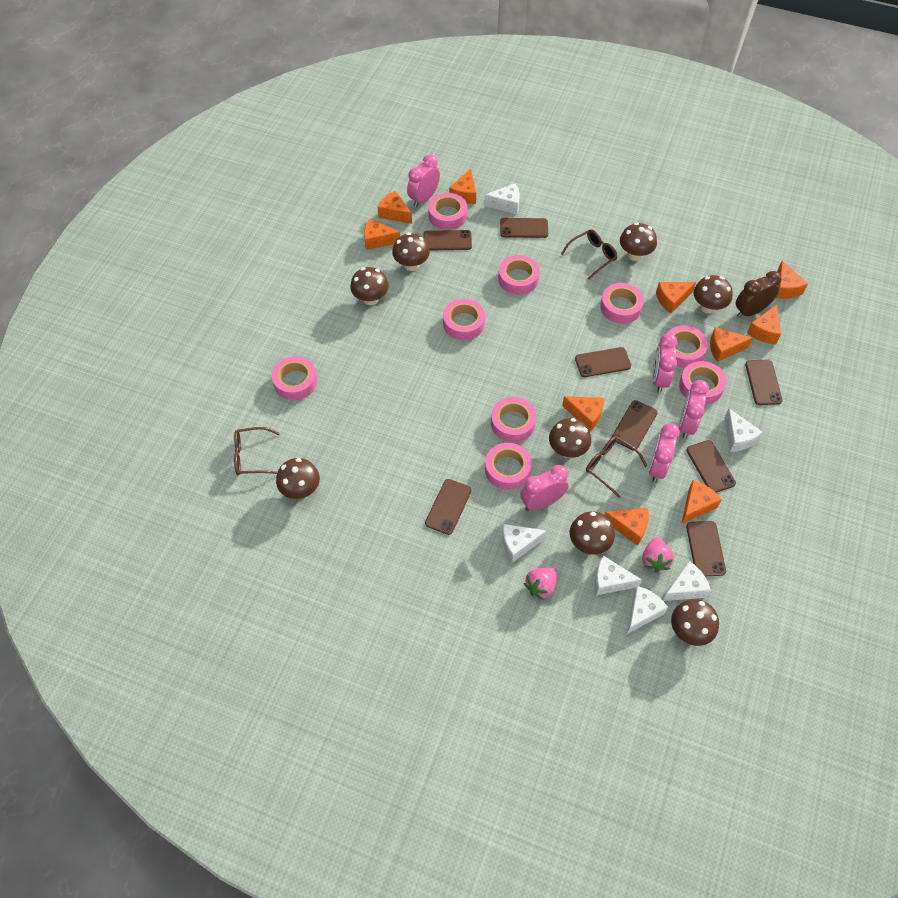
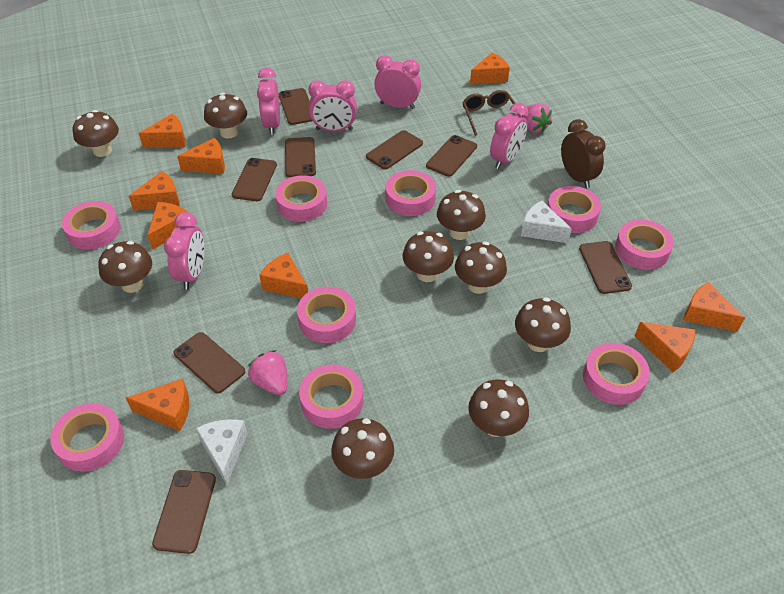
brown glasses: [234,427,280,475] [561,230,617,280] [586,436,647,498] = 3 -> [462,90,520,136] = 1
brown mushroom: [276,458,320,499] [350,267,389,305] [392,232,430,271] [549,418,591,458] [570,511,615,555] [620,223,657,261] [671,599,719,646] [693,275,733,314] = 8 -> [73,110,119,157] [98,241,152,293] [204,93,247,139] [331,418,394,479] [403,231,454,282] [437,190,486,240] [455,242,507,294] [468,379,529,437] [515,297,571,352] = 9
orange cheese: [364,219,400,250] [378,191,412,224] [449,169,476,204] [562,396,604,431] [605,508,649,546] [656,282,696,314] [681,480,722,524] [710,327,753,362] [747,305,781,344] [776,260,808,299] = 10 -> [126,379,189,431] [129,171,180,211] [139,114,186,148] [147,202,188,250] [177,138,225,174] [259,253,308,298] [470,53,510,84] [635,322,695,372] [684,282,745,332] = 9
white cheese: [484,184,520,214] [502,524,547,563] [594,556,642,595] [627,586,668,634] [663,561,711,601] [724,409,763,452] = 6 -> [196,419,248,485] [521,201,572,243] = 2

